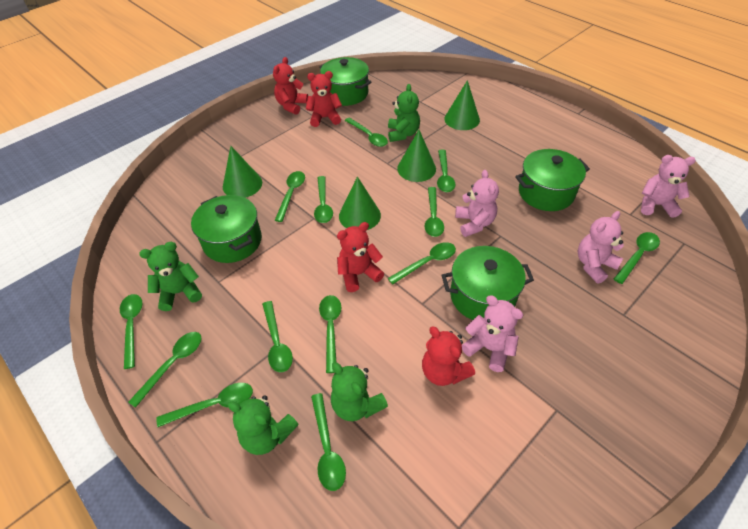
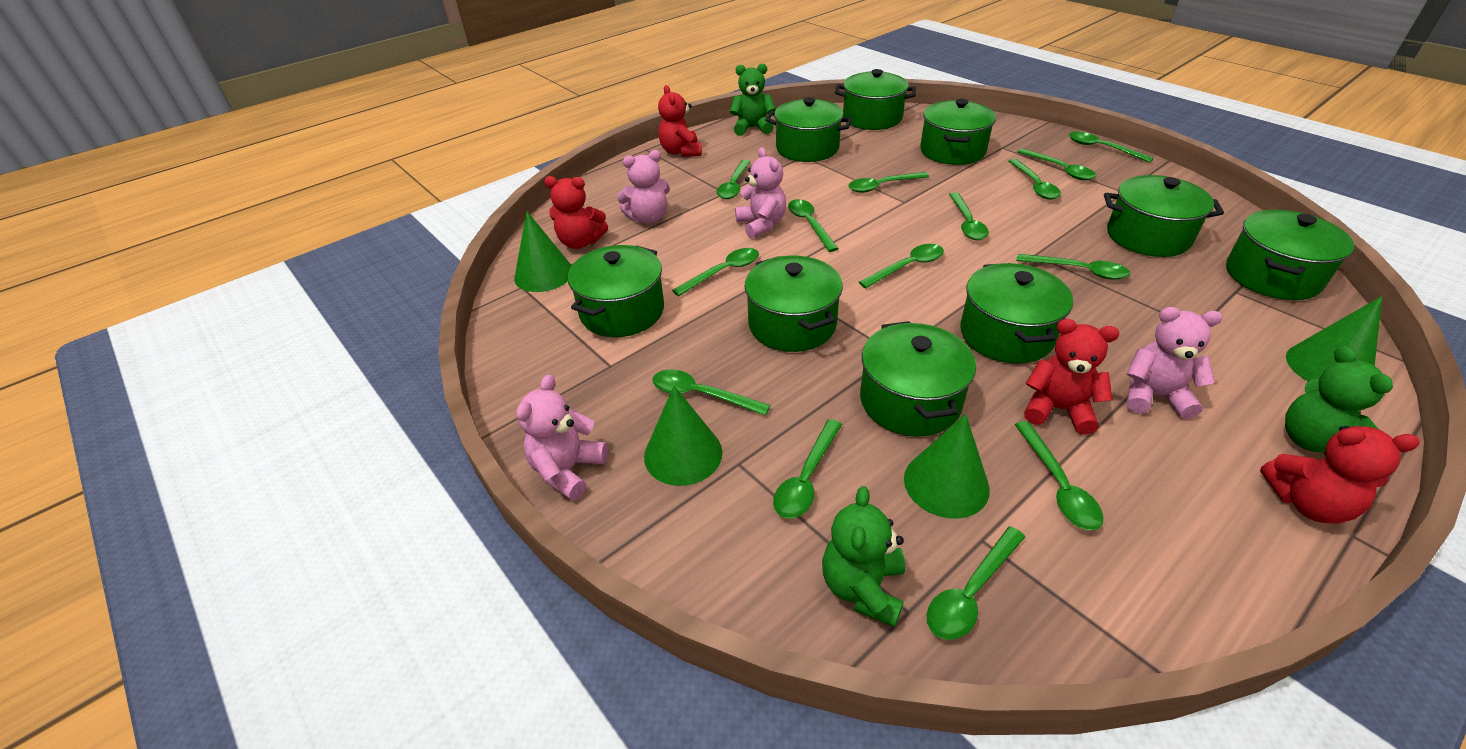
green pot: [191,195,262,263] [319,57,371,106] [442,246,534,320] [515,149,590,211] = 4 -> [568,245,664,337] [745,256,843,352] [765,97,852,162] [835,69,916,130] [860,321,976,437] [920,99,996,165] [961,263,1073,363] [1104,175,1224,257] [1226,210,1354,300] = 9
green spoon: [120,294,142,369] [128,332,202,408] [156,383,253,427] [262,301,293,372] [275,171,305,222] [311,393,346,491] [314,176,333,223] [319,295,341,373] [345,117,388,147] [388,242,456,285] [424,187,444,237] [437,149,455,192] [614,232,660,284] = 13 -> [652,369,770,416] [672,248,759,296] [716,160,751,199] [773,419,842,519] [788,199,839,252] [848,172,929,193] [859,244,944,288] [927,526,1025,640] [949,192,989,240] [1009,159,1061,199] [1015,421,1103,530] [1016,254,1130,280] [1017,149,1096,180] [1069,132,1154,163] = 14
green teddy bear: [139,242,202,311] [228,395,299,455] [331,362,388,421] [388,84,420,142] = 4 -> [730,64,776,136] [822,486,905,628] [1285,346,1393,455] = 3

